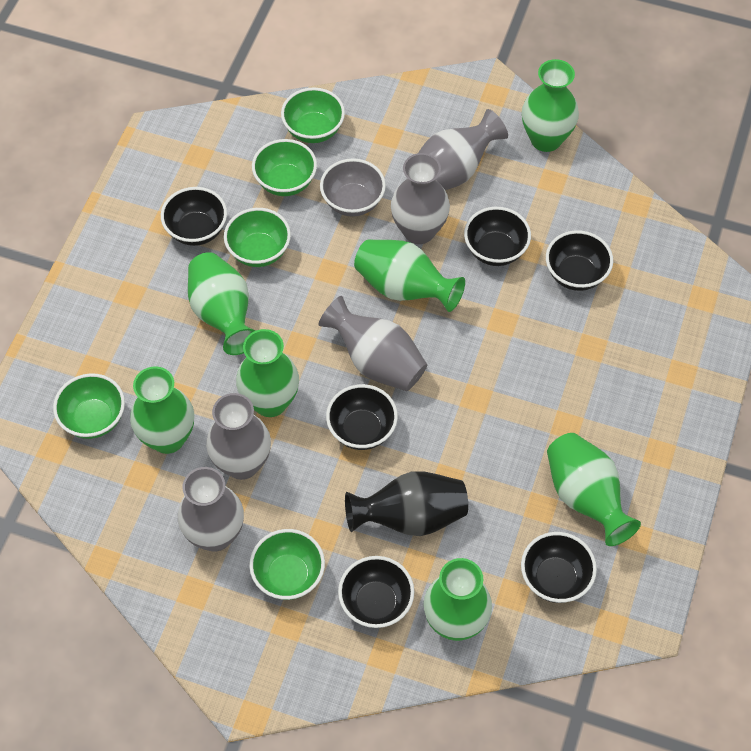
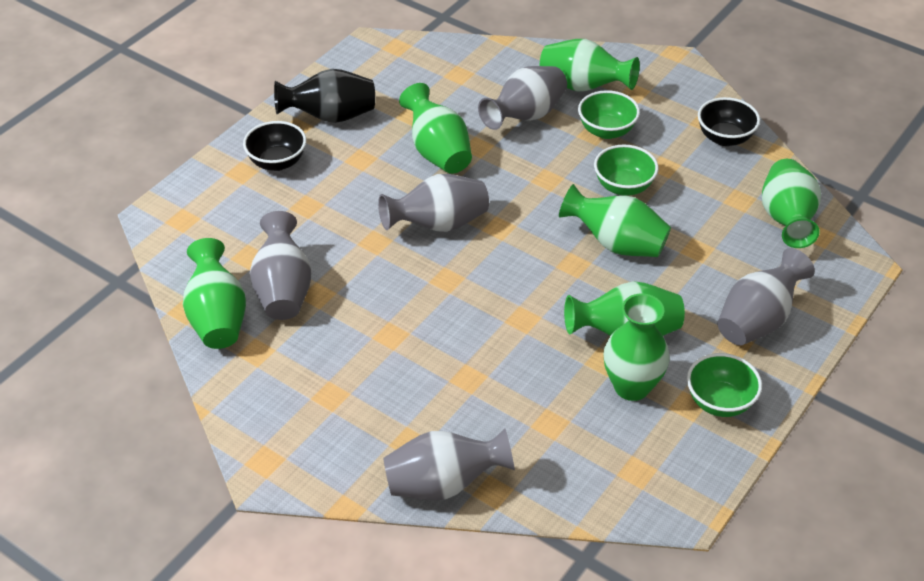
black bowl: [161,187,227,246] [326,384,398,450] [338,556,414,628] [464,207,531,266] [521,532,597,603] [546,230,613,291] = 6 -> [243,121,306,171] [698,97,760,146] = 2
green bowl: [53,373,125,439] [224,208,291,267] [249,529,325,600] [252,139,317,196] [281,88,345,143] = 5 -> [578,90,640,139] [594,144,659,196] [687,353,762,417] = 3
grey bowl: [320,158,386,217] = 1 -> none = 0

